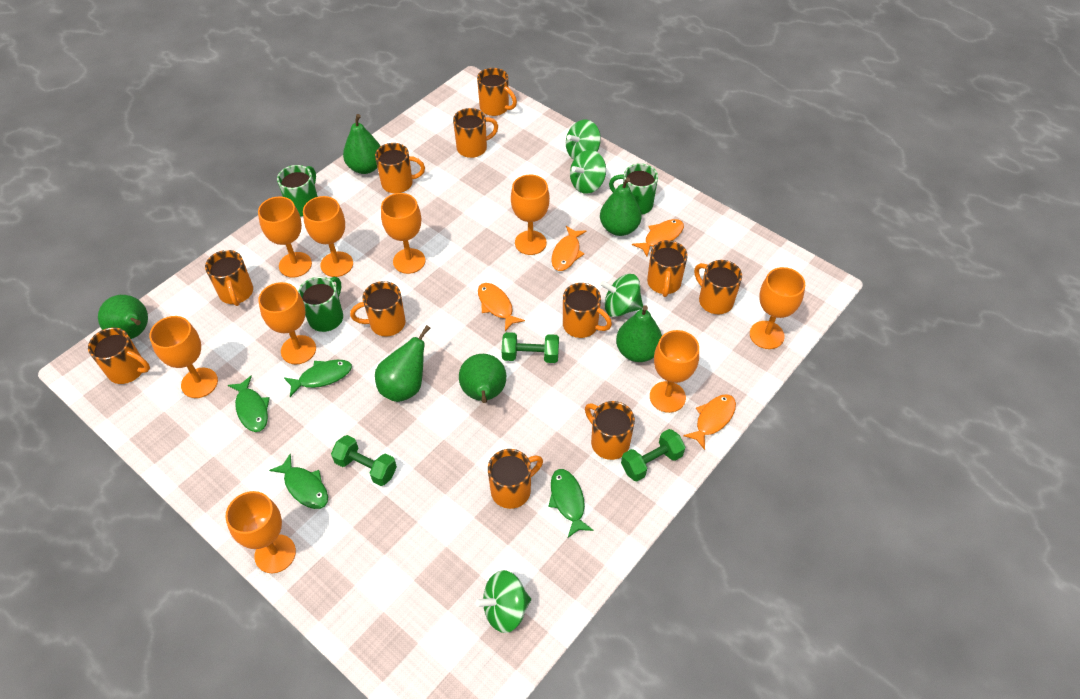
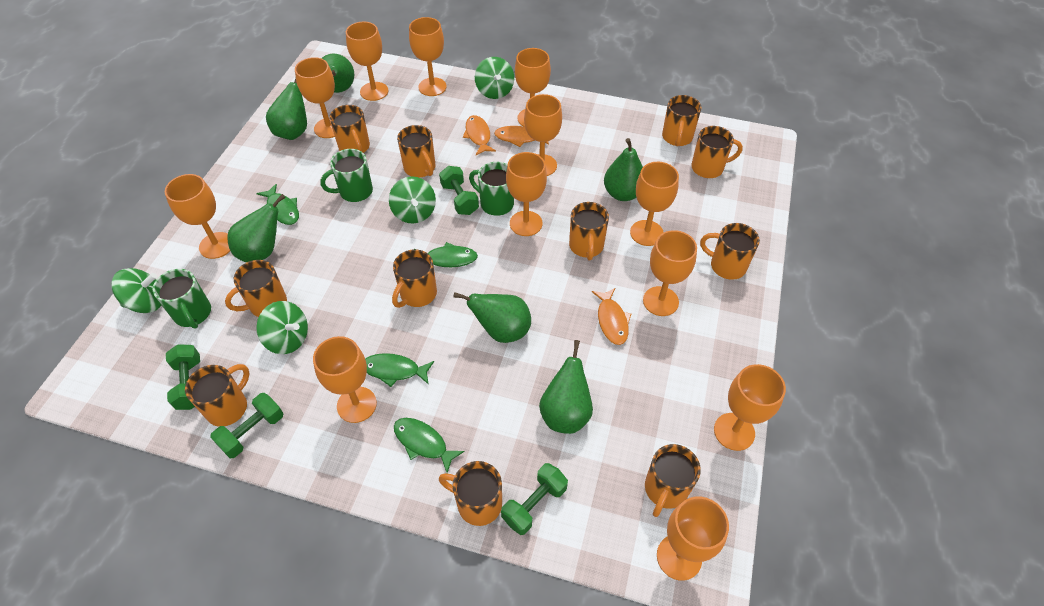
green dumbbell: [331,435,397,486] [502,332,559,363] [621,429,685,481] = 3 -> [166,344,200,410] [210,393,284,458] [439,166,479,215] [501,463,568,535] = 4
orange fish: [478,283,525,331] [551,226,587,271] [632,219,684,257] [683,394,736,450] = 4 -> [463,115,496,155] [494,126,549,147] [592,288,631,345] = 3
orange goblet: [149,316,218,398] [225,491,296,573] [258,197,312,277] [258,282,316,364] [303,196,353,277] [381,193,425,274] [511,174,550,255] [650,330,699,413] [750,267,805,349] = 9 -> [165,174,230,259] [295,57,335,138] [313,336,377,423] [346,22,388,101] [409,17,447,96] [506,152,547,236] [515,48,551,127] [524,94,562,176] [630,162,679,246] [643,230,697,316] [657,496,729,581] [714,364,786,451] = 12

